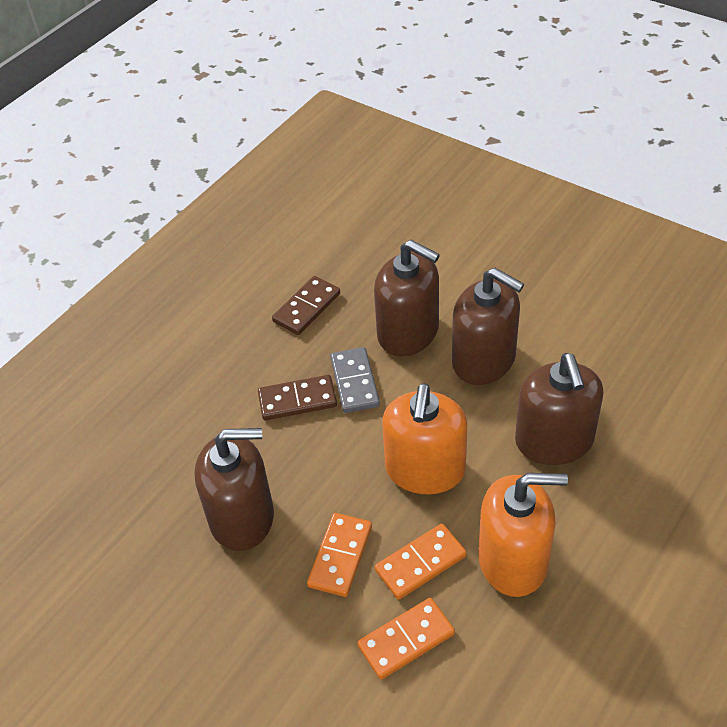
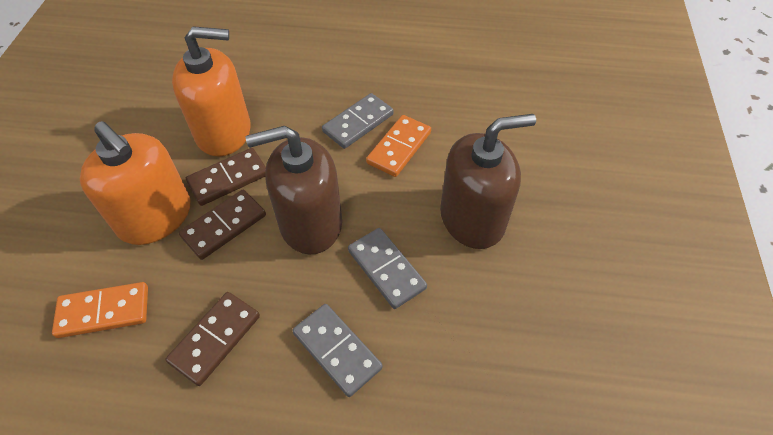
brown domino: [258,375,337,420] [272,276,340,335] = 2 -> [166,292,260,386] [179,189,266,260] [186,148,266,206] = 3
brown soap dispenser: [195,428,274,551] [374,240,440,356] [452,268,524,385] [515,353,603,465] = 4 -> [246,126,342,254] [440,114,536,249] = 2
grey domino: [331,347,380,413] = 1 -> [292,304,383,397] [322,93,394,149] [348,228,427,309] = 3
orange domino: [307,513,372,597] [357,598,455,679] [375,524,467,600] = 3 -> [52,282,148,338] [366,115,431,177] = 2

